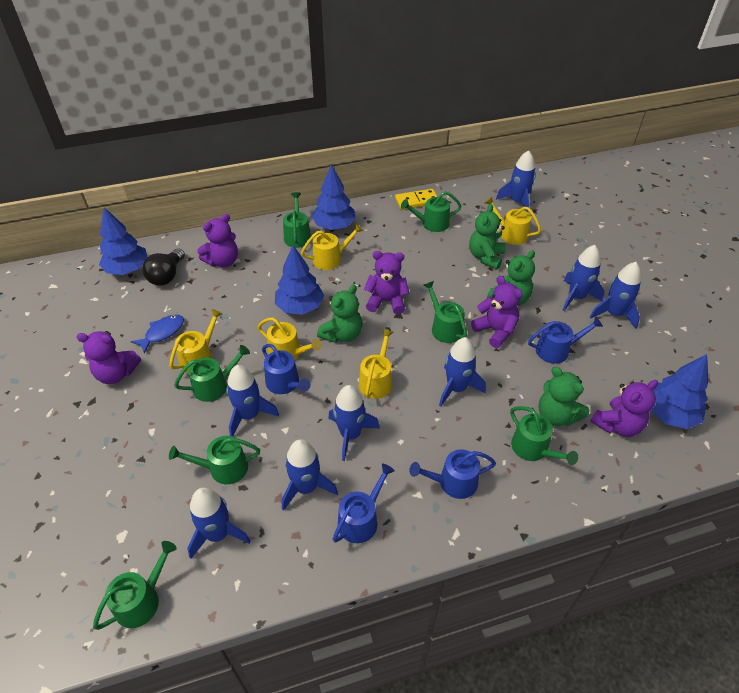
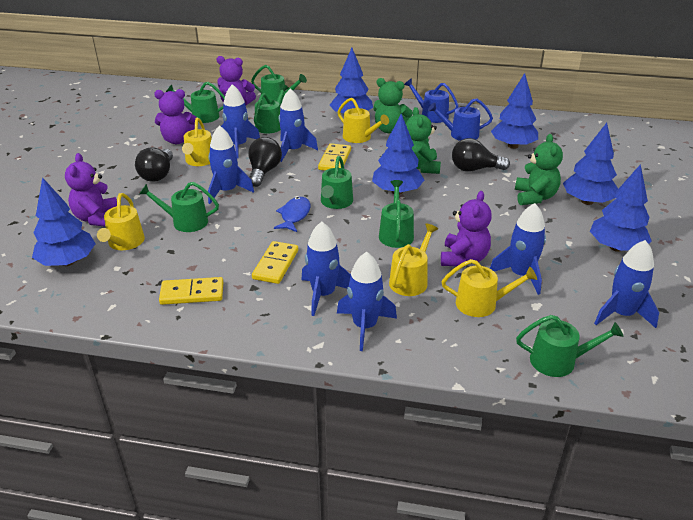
black light bulb: [143,248,185,286] = 1 -> [135,148,173,182] [248,137,282,187] [452,138,510,172] = 3
blue rocket: [187,488,250,559] [226,365,279,437] [282,439,338,511] [328,385,380,461] [439,337,486,407] [496,150,536,212] [563,245,605,311] [590,262,641,329] = 8 -> [208,125,254,204] [221,84,260,158] [279,88,318,162] [301,222,351,316] [337,252,397,351] [490,203,546,295] [594,240,659,328] = 7
blue tree: [99,207,148,275] [275,245,324,315] [312,164,356,230] [650,354,708,429] = 4 -> [32,177,96,266] [329,48,373,113] [372,114,424,195] [491,73,538,149] [563,123,618,205] [590,164,652,252] = 6
blue watering can: [262,344,311,394] [333,464,395,543] [409,449,496,499] [528,317,603,364] = 4 -> [404,78,459,123] [428,98,493,141] = 2
green teddy bear: [317,285,362,343] [469,204,506,270] [487,250,535,306] [538,367,589,426] = 4 -> [373,78,413,133] [406,107,441,174] [515,134,563,205] = 3
purple teddy bear: [77,331,141,384] [197,214,238,267] [364,251,409,314] [471,276,523,348] [590,380,658,437] = 5 -> [65,153,117,227] [154,89,197,144] [217,56,256,105] [441,191,492,267] = 4
yellow domino: [395,189,437,210] = 1 -> [159,277,223,305] [252,241,298,284] [318,143,351,171] = 3

